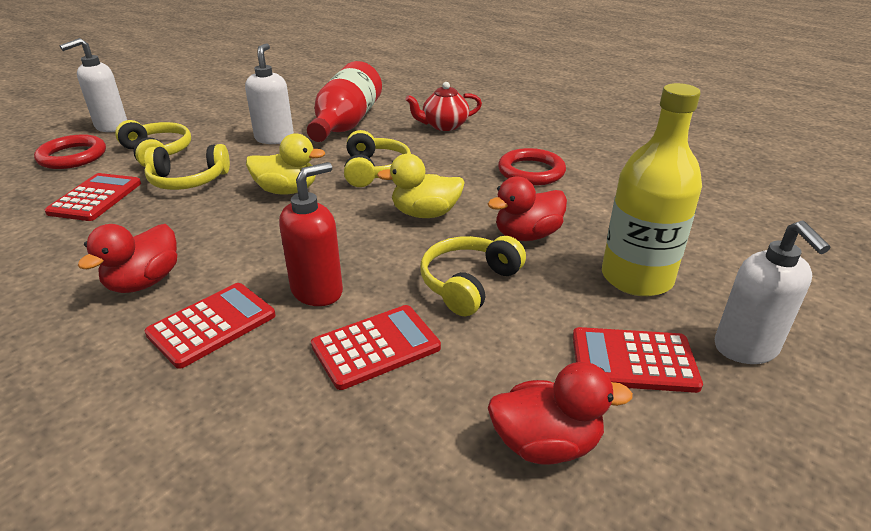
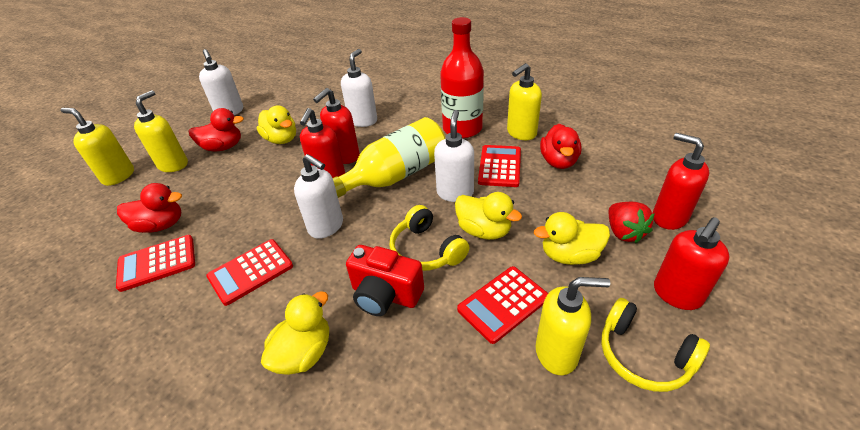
red camera: none = 0 -> [346,245,424,316] = 1
red ring: [34,134,106,169] [498,148,566,185] = 2 -> none = 0
red soap dispenser: [279,162,343,306] = 1 -> [300,108,345,178] [313,88,360,164] [653,133,709,230] [654,217,730,310] = 4
red strawberry: none = 0 -> [609,202,655,243] = 1
red teapot: [405,82,482,131] = 1 -> none = 0
white soap dispenser: [59,38,127,132] [245,43,294,144] [715,221,831,364] = 3 -> [199,49,243,115] [294,154,343,239] [341,49,377,127] [434,110,474,202] = 4
yellow duck: [246,133,325,195] [377,154,465,218] = 2 -> [257,105,296,144] [261,291,329,375] [455,192,522,240] [534,212,610,265] = 4
yellow headphones: [115,120,191,167] [144,144,230,190] [344,130,411,187] [420,236,526,316] = 4 -> [390,205,469,271] [601,298,710,392] = 2
yellow soap dispenser: none = 0 -> [61,108,134,186] [134,90,188,172] [507,63,542,140] [536,277,610,375] = 4

